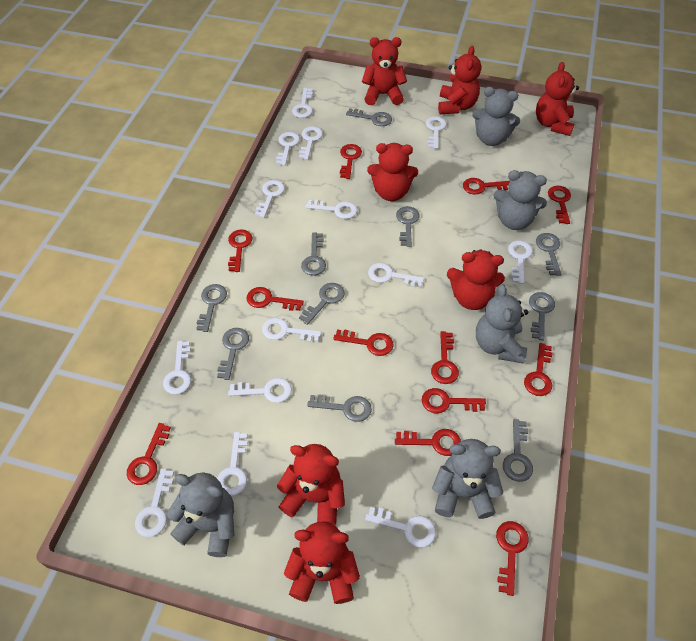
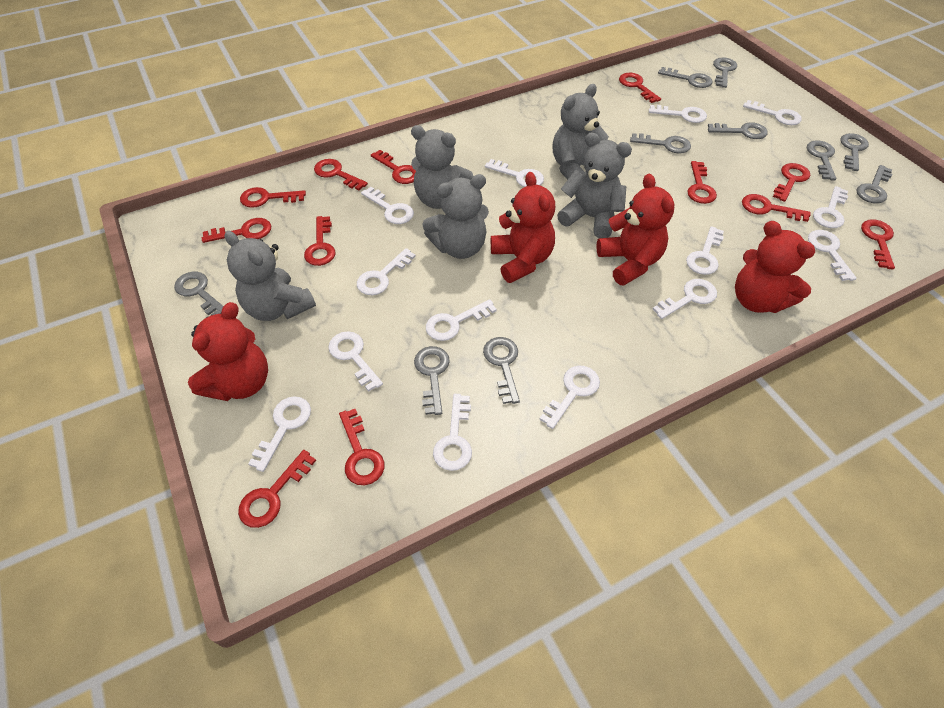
red teddy bear: [277,444,345,525] [284,521,360,604] [362,37,407,105] [367,143,418,201] [438,46,481,114] [447,249,505,310] [536,62,579,136] = 7 -> [188,302,268,401] [491,172,555,283] [596,174,675,286] [735,221,815,313] = 4

